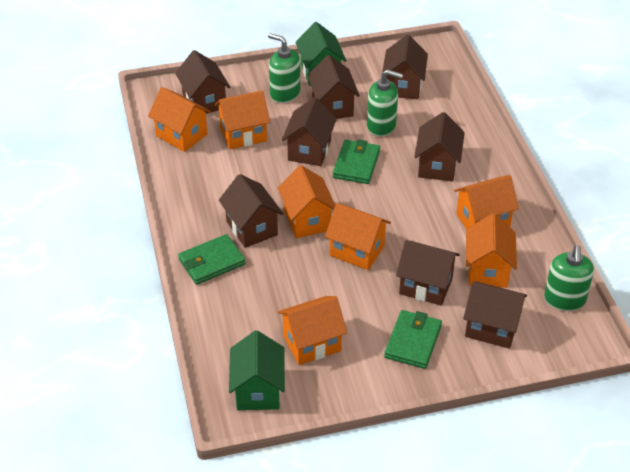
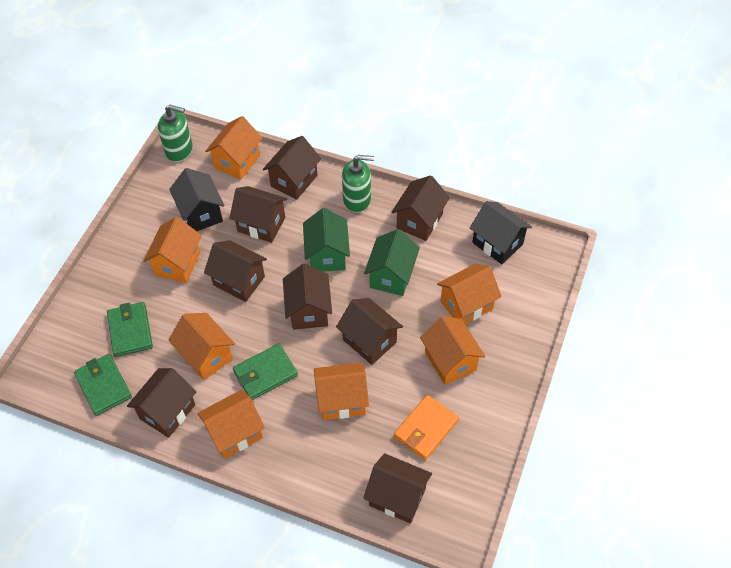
black house: none = 0 -> [169,168,225,231] [470,201,532,264] = 2
green soap dispenser: [268,33,301,103] [367,69,403,136] [544,245,594,311] = 3 -> [158,104,193,162] [342,155,374,213] = 2
orange wallet: none = 0 -> [394,395,459,460] = 1

